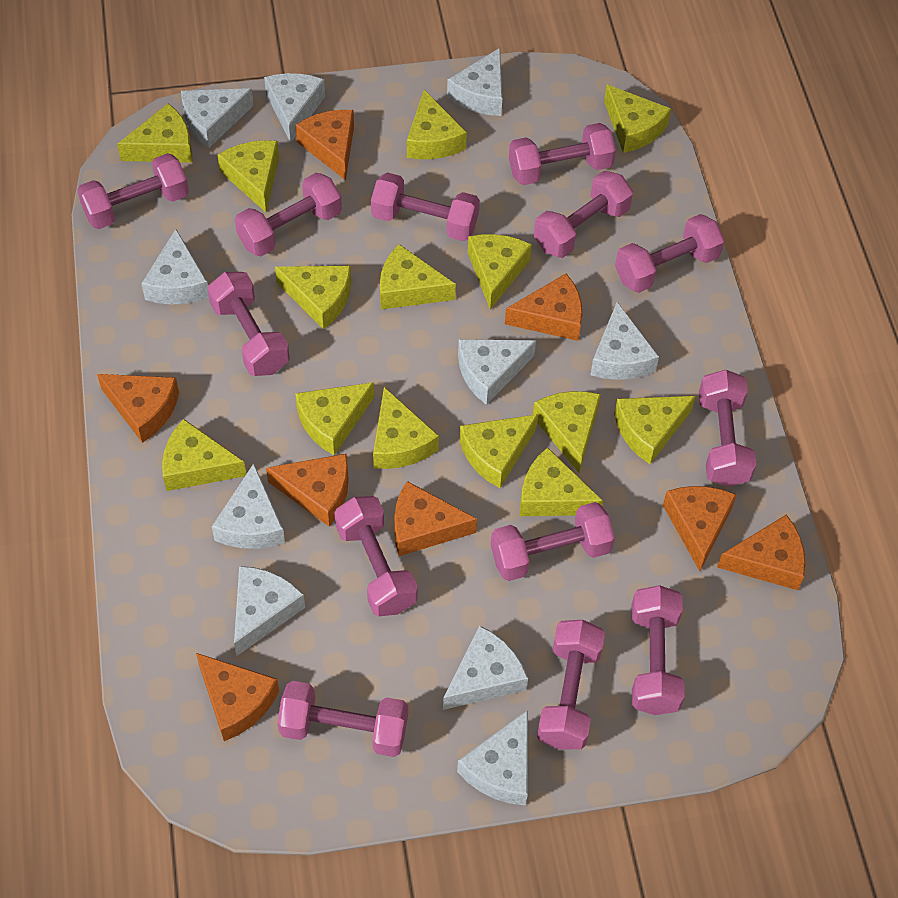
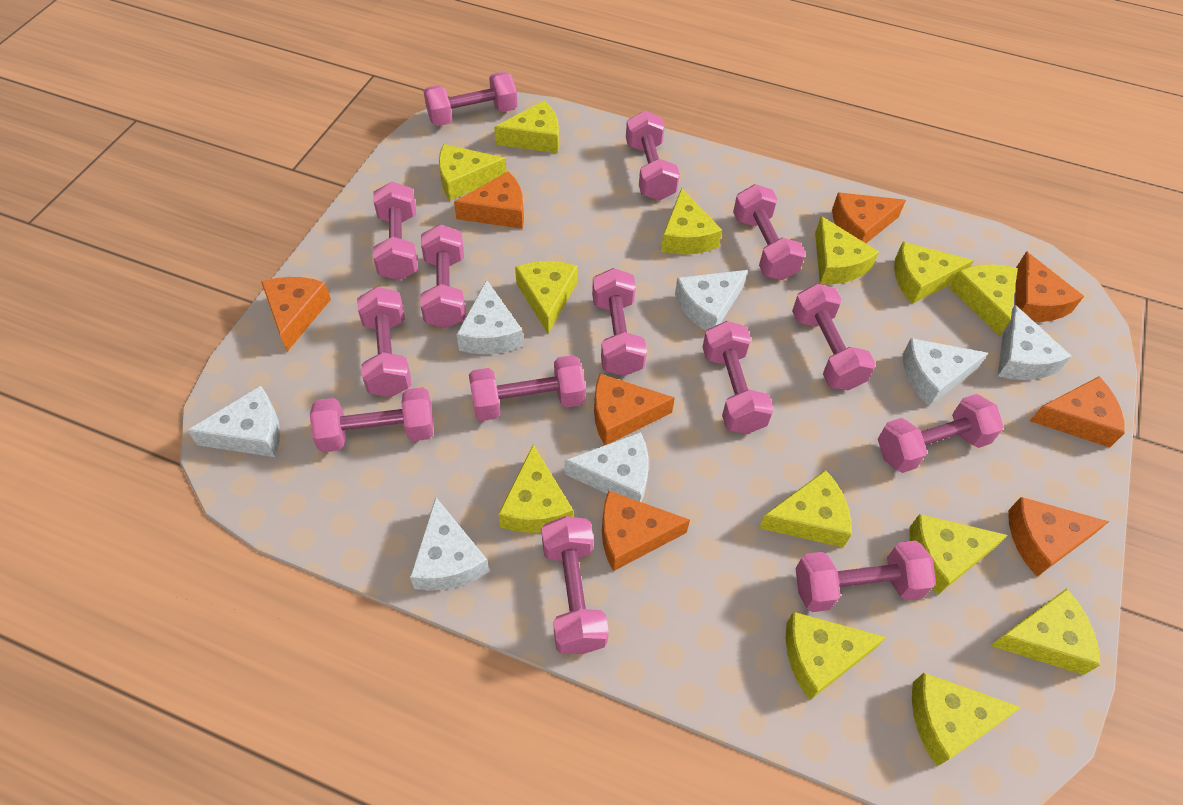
pink dumbbell: [77,153,189,229] [207,272,290,376] [235,173,342,256] [277,681,408,757] [334,496,418,616] [371,172,480,241] [491,502,615,581] [509,123,616,185] [534,171,633,258] [537,620,605,750] [615,214,725,293] [631,585,685,715] [699,369,756,487] = 13 -> [310,387,434,452] [357,287,411,397] [373,182,418,280] [420,224,466,328] [423,72,518,126] [469,355,586,421] [541,516,609,654] [592,268,647,376] [626,111,680,201] [703,321,774,434] [733,184,806,280] [792,284,876,390] [796,540,936,612] [878,394,1004,473] = 14
white cheese: [141,229,209,305] [181,88,254,148] [212,463,285,549] [234,566,305,656] [264,73,325,143] [443,626,528,710] [447,48,502,116] [457,710,528,805] [458,339,536,405] [590,302,659,380] = 10 -> [187,385,280,457] [410,497,489,591] [456,280,523,354] [565,432,649,502] [675,270,748,331] [902,338,988,406] [998,305,1071,380] = 7
yellow cheese: [117,103,192,163] [162,419,246,491] [218,140,279,212] [275,266,351,329] [295,382,374,455] [373,387,439,469] [380,244,456,309] [407,90,467,159] [459,414,538,488] [467,234,532,310] [520,447,603,516] [533,391,601,473] [604,85,671,153] [614,396,695,464] = 14 -> [439,144,507,201] [494,101,559,153] [498,445,573,533] [515,261,578,333] [661,188,722,255] [759,470,851,547] [786,612,886,700] [815,216,879,284] [894,242,974,304] [909,514,1007,595] [912,673,1022,766] [949,264,1018,336] [990,588,1100,675] = 13

